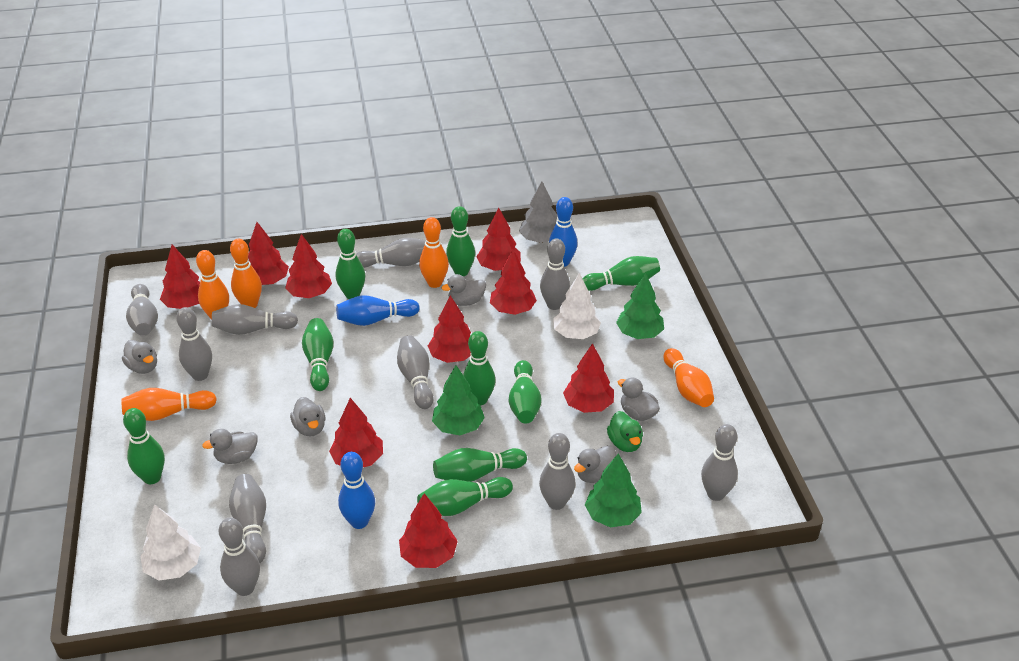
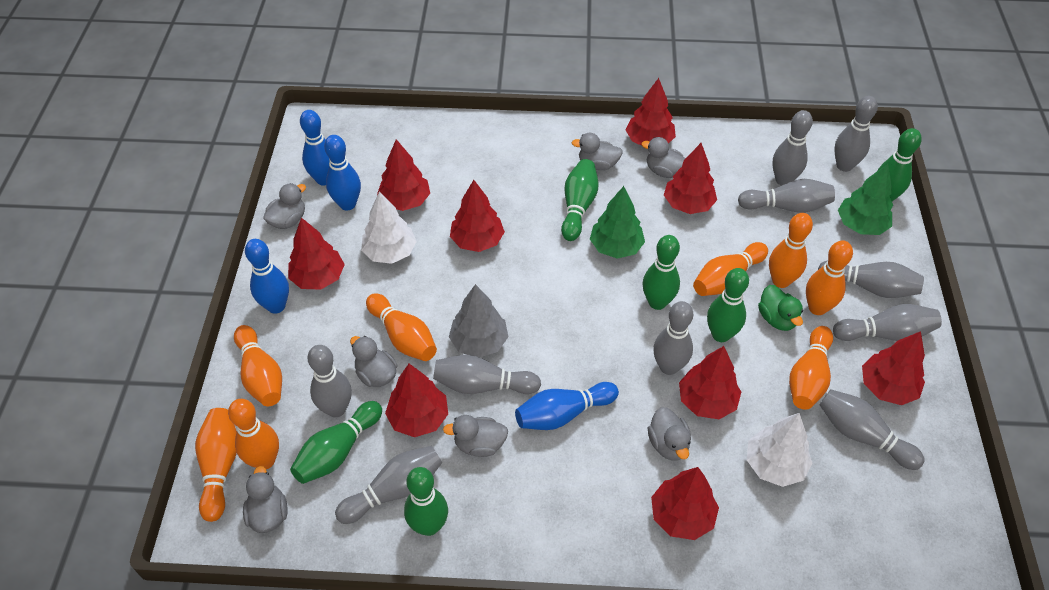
blue bowling pin: [336,295,420,326] [338,452,375,529] [549,197,577,267] = 3 -> [245,239,289,314] [300,110,330,186] [324,135,361,210] [515,382,619,430] = 4
green bowling pin: [123,408,165,484] [302,318,333,391] [336,229,365,299] [417,477,513,516] [433,448,527,482] [446,206,475,276] [463,331,495,405] [509,360,542,423] [583,256,660,291] = 9 -> [290,401,382,484] [404,467,448,536] [561,159,598,241] [642,235,680,310] [707,268,749,342] [877,128,922,201] = 6
green tree: [432,365,485,435] [585,453,642,528] [616,273,664,339] = 3 -> [590,186,645,259] [838,164,893,235] = 2
grey duck: [122,340,157,374] [202,429,258,464] [290,397,325,437] [441,274,486,306] [574,445,616,483] [618,378,660,421] = 6 -> [243,466,288,533] [263,183,306,229] [350,336,398,387] [443,415,508,457] [571,133,623,170] [641,137,686,178] [648,407,691,461] = 7
orange bowling pin: [121,388,217,421] [196,250,229,320] [230,238,262,308] [419,217,449,288] [663,348,714,407] = 5 -> [195,408,237,522] [228,399,279,469] [234,325,282,406] [366,293,437,361] [693,242,768,296] [769,213,813,288] [789,326,833,410] [806,240,853,315] = 8

